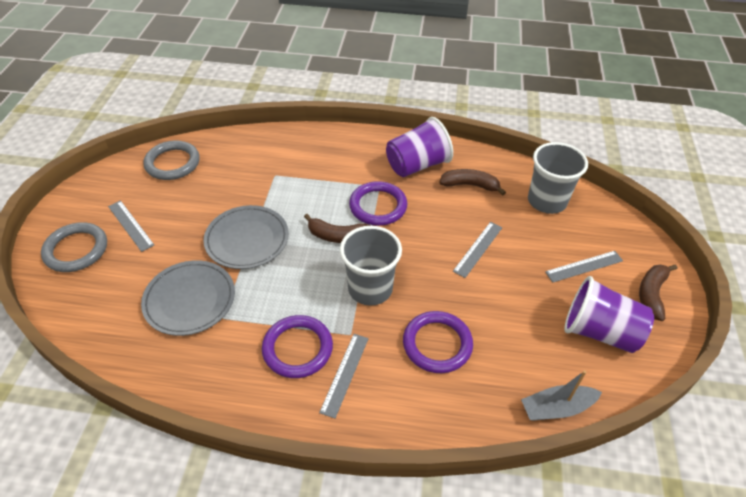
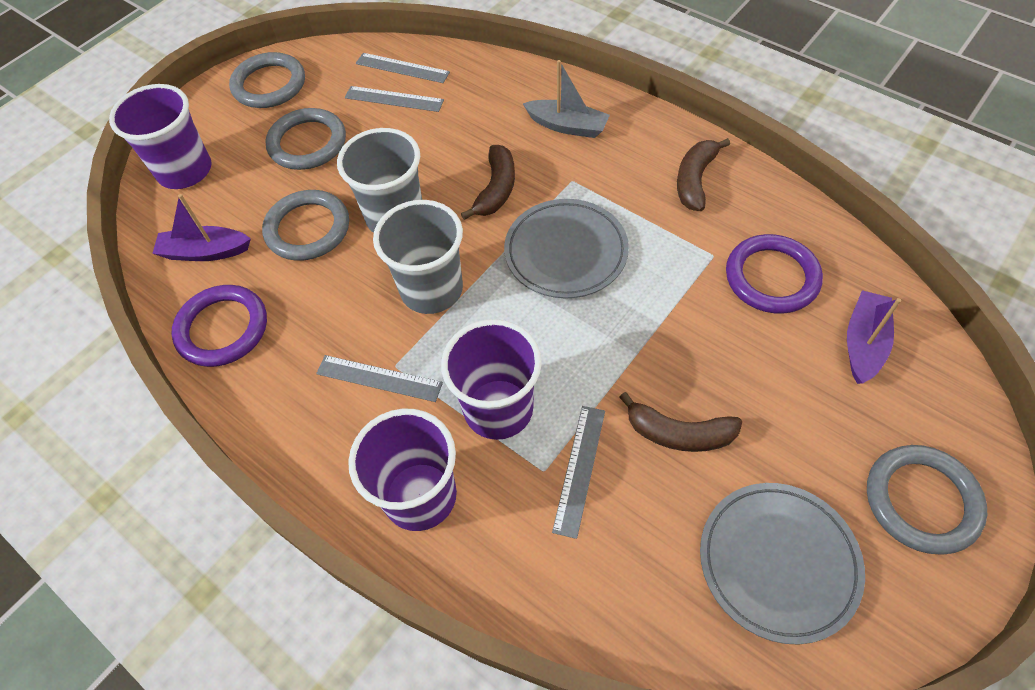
grey ring: [41,222,107,272] [143,141,200,180] = 2 -> [229,52,305,108] [262,190,349,261] [265,108,346,170] [867,445,987,555] = 4
purple boat: none = 0 -> [152,194,251,261] [847,290,901,384] = 2
purple cup: [386,117,453,177] [564,276,654,353] = 2 -> [109,84,212,189] [348,408,457,531] [441,319,542,440] = 3
purple ring: [262,315,333,378] [349,181,407,226] [403,311,473,373] = 3 -> [171,285,267,367] [726,234,823,314] = 2

